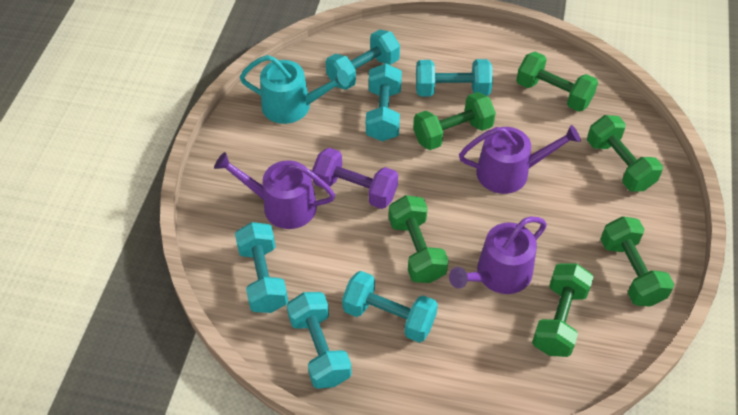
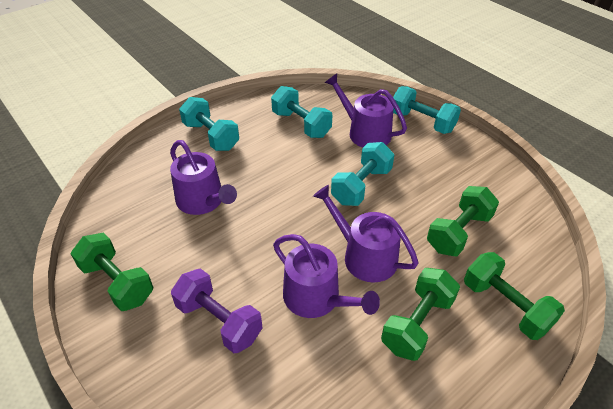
green dumbbell: [389,195,449,283] [413,92,496,150] [516,52,598,112] [532,264,594,357] [587,115,663,192] [601,216,674,307] = 6 -> [71,233,153,311] [381,268,460,361] [427,186,499,256] [464,252,565,340] = 4
purple watering can: [214,152,335,229] [449,216,547,294] [459,125,581,194] = 3 -> [170,140,237,215] [273,234,380,318] [313,185,419,282] [325,74,407,148] = 4
turquoise dumbbell: [235,222,288,313] [287,292,352,389] [326,29,400,90] [342,271,438,343] [366,63,402,141] [416,59,493,97] = 6 -> [179,97,239,151] [271,86,332,138] [331,142,394,206] [393,86,461,134] = 4
turquoise watering can: [240,55,350,124] = 1 -> none = 0

